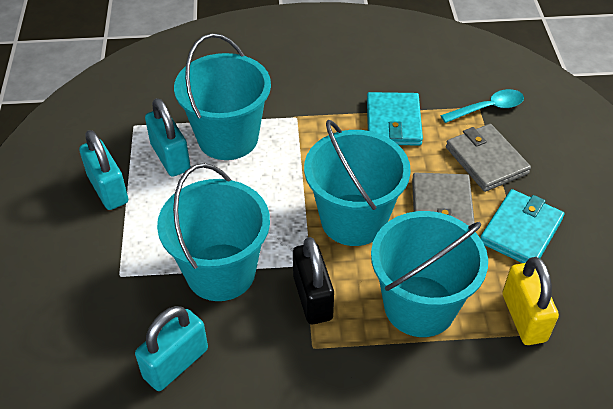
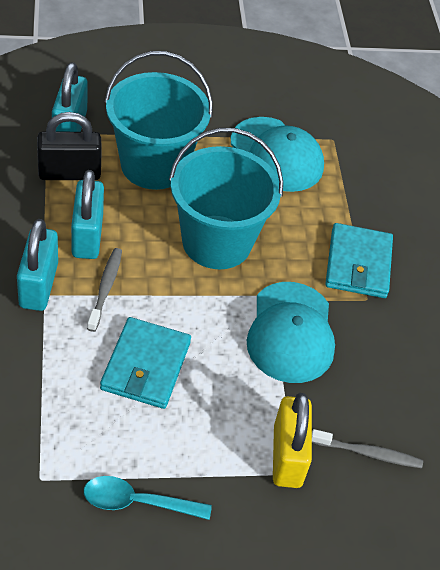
grey toothbrush: none = 0 -> [87,248,122,332] [312,429,423,468] = 2
grey wallet: [412,173,475,226] [446,124,531,192] = 2 -> none = 0
turquoise bucket: [157,163,270,301] [174,33,271,160] [304,120,411,246] [371,211,488,337] = 4 -> [105,51,213,190] [169,128,283,269] = 2
turquoise cap: none = 0 -> [231,117,324,192] [247,282,335,383] = 2

